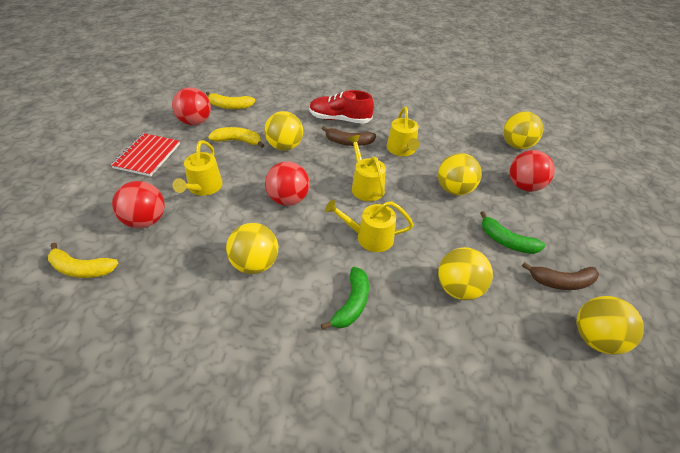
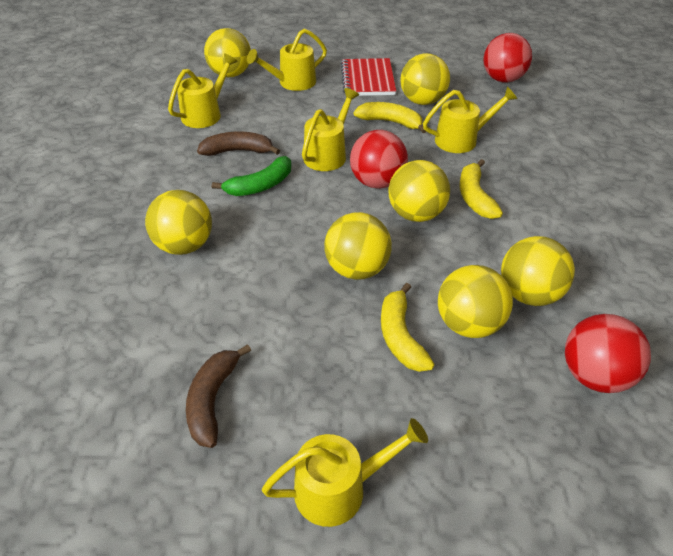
green banana: [321,267,369,330] [480,211,545,254] = 2 -> [212,156,291,196] = 1
red ball: [112,181,165,228] [172,87,211,125] [265,161,310,206] [510,150,555,192] = 4 -> [350,130,408,189] [483,33,532,82] [565,314,651,393] = 3
red shoe: [309,90,374,124] = 1 -> none = 0
yellow ball: [226,223,278,274] [264,111,303,151] [438,153,482,196] [438,247,493,300] [503,111,543,149] [576,296,644,355] = 6 -> [145,190,212,255] [204,28,251,77] [324,212,392,280] [388,160,450,222] [400,53,450,105] [438,265,513,338] [501,236,575,306] = 7
yellow watering can: [173,140,223,196] [325,200,414,252] [348,135,386,201] [387,107,419,156] = 4 -> [168,53,238,128] [247,29,327,91] [262,418,428,527] [302,88,359,171] [423,86,518,153] = 5

